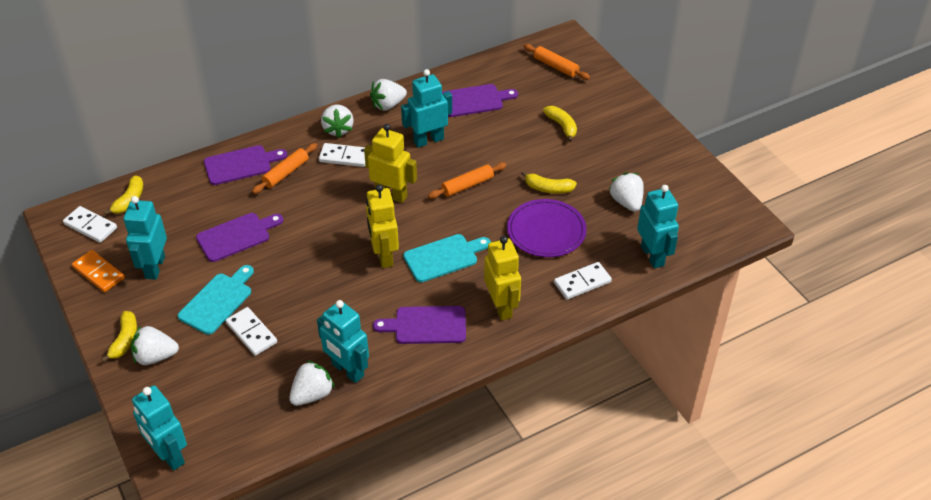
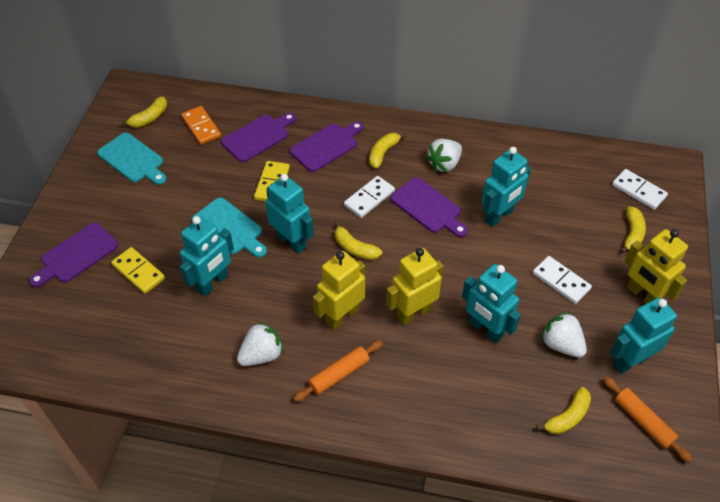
orange rolling pin: [252,143,317,194] [428,163,507,199] [524,44,590,80] = 3 -> [293,340,383,402] [603,376,692,462] = 2
purple plate: [507,199,587,257] = 1 -> none = 0
white domino: [63,206,117,243] [226,307,277,356] [319,143,365,167] [554,262,612,300] = 4 -> [344,176,395,218] [533,256,592,304] [612,169,668,210] = 3
white strawberry: [131,326,179,365] [289,360,335,406] [321,105,354,138] [370,79,407,111] [608,172,644,212] = 5 -> [237,321,284,366] [426,139,462,172] [540,312,587,358] = 3
yellow banana: [101,311,137,363] [104,175,143,215] [521,171,577,194] [543,106,577,142] = 4 -> [121,96,167,128] [335,221,382,260] [369,133,406,169] [536,387,591,435] [620,207,646,253] = 5
yellow domino: none = 0 -> [111,247,165,294] [254,161,290,201] = 2

